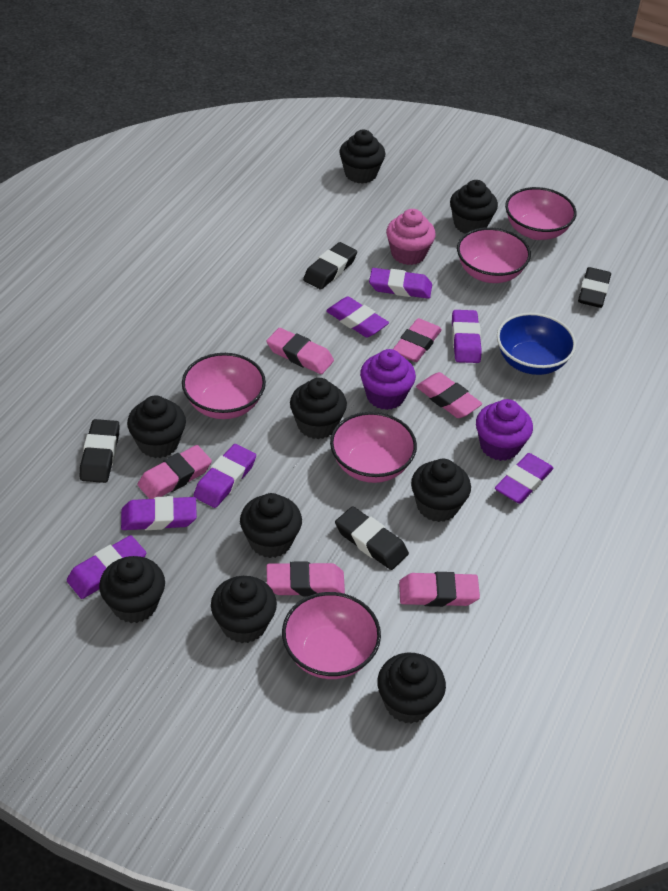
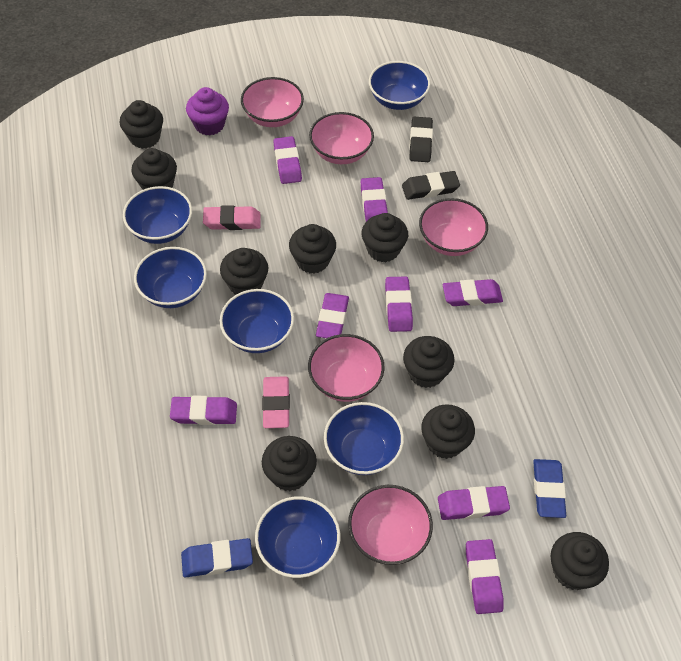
black eraser: [80,419,120,483] [303,242,357,289] [335,506,409,570] [578,267,611,308] = 4 -> [402,171,460,200] [409,117,433,162] = 2
blue bowl: [497,313,576,375] = 1 -> [123,186,192,244] [134,247,207,308] [220,289,294,353] [255,496,340,578] [324,402,404,475] [369,61,430,110] = 6
blue eraser: none = 0 -> [181,538,253,578] [533,459,566,518] = 2
pink cupcake: [386,209,436,265] = 1 -> none = 0
pink eraser: [138,445,212,499] [266,328,334,374] [267,562,345,596] [393,318,442,362] [399,572,480,607] [416,372,482,418] = 6 -> [203,205,261,230] [262,376,290,428] = 2
purple cupcake: [360,349,416,410] [476,399,533,461] = 2 -> [186,87,229,135] = 1
purple eraser: [67,535,146,599] [121,496,197,530] [193,444,256,508] [326,296,389,338] [369,268,432,299] [452,310,482,363] [495,453,553,504] = 7 -> [170,396,237,425] [273,136,302,184] [316,293,349,338] [361,177,388,221] [385,277,413,332] [438,486,510,520] [443,279,503,306] [466,539,504,614] = 8

